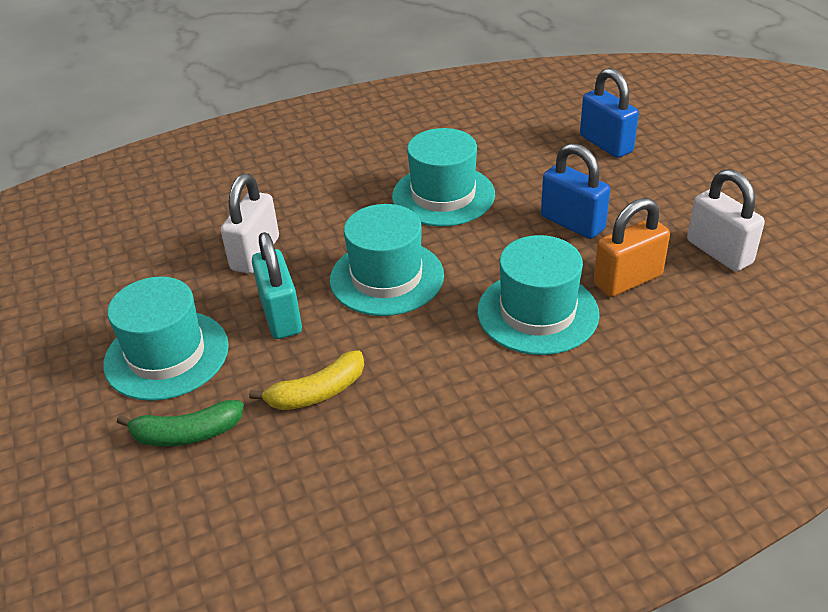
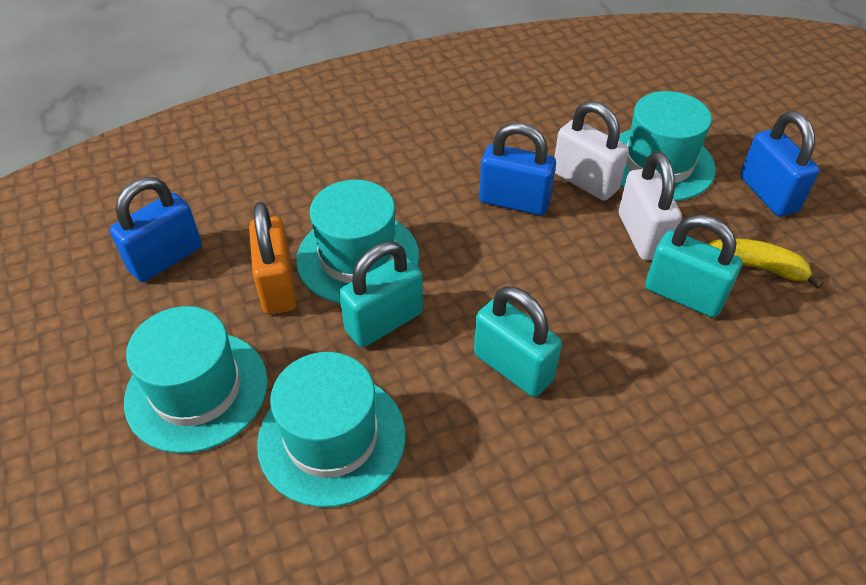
blue padlock: [541,143,610,239] [580,68,639,158] = 2 -> [109,177,202,282] [479,123,556,215] [740,111,820,216] = 3
green banana: [117,400,244,447] = 1 -> none = 0
turquoise padlock: [252,232,302,339] = 1 -> [339,242,423,347] [474,286,562,397] [645,215,742,318] = 3

